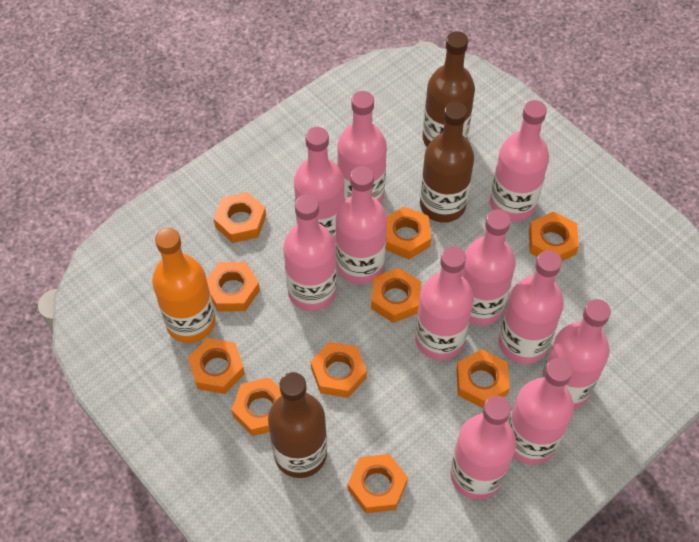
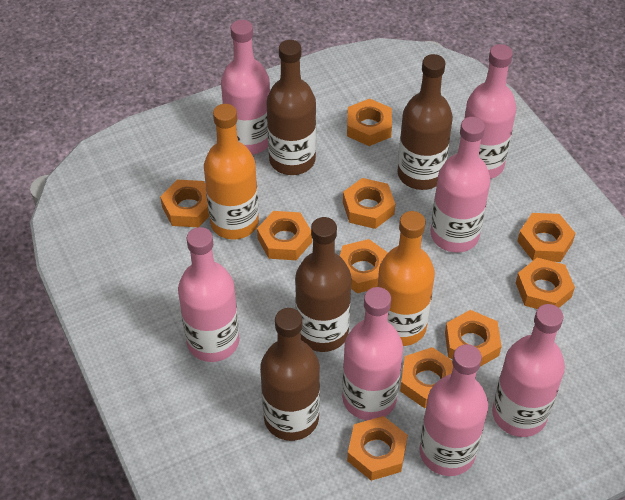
brown bottle: [268,372,327,478] [420,101,474,223] [423,31,475,147] = 3 -> [260,308,320,441] [266,40,316,175] [295,217,351,352] [397,54,453,190] = 4
orange bottle: [152,228,215,343] = 1 -> [204,104,259,240] [378,211,435,346] = 2
pink bottle: [283,194,337,311] [294,127,345,243] [336,166,387,284] [337,91,387,204] [415,246,474,360] [450,396,516,500] [461,209,516,326] [490,100,549,221] [499,250,564,364] [508,358,574,465] [541,299,611,409] = 11 -> [178,227,239,362] [221,20,270,155] [342,287,403,420] [419,344,488,476] [431,117,490,253] [464,44,517,179] [492,304,565,437] = 7

